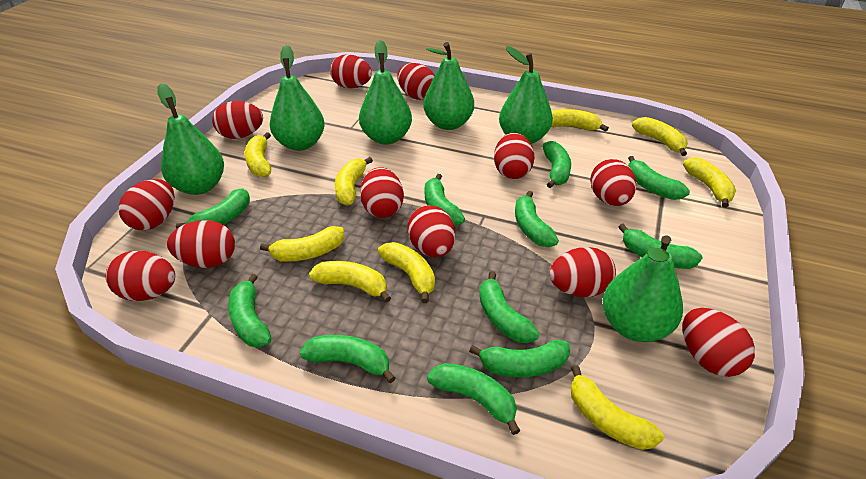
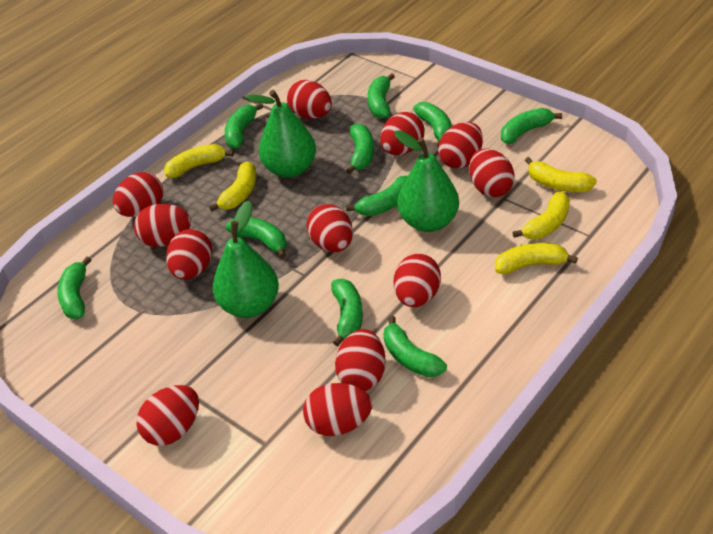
green banana: [176,188,250,229] [228,274,271,348] [300,335,396,383] [425,174,465,226] [427,363,520,435] [469,340,570,377] [479,271,539,343] [515,191,559,247] [543,141,571,188] [618,224,702,269] [628,156,690,200] = 11 -> [57,256,91,319] [225,103,263,149] [226,217,287,258] [331,279,363,346] [346,123,374,174] [346,176,408,216] [368,73,395,119] [383,316,447,377] [413,102,452,146] [501,108,562,144] = 10
green pear: [157,83,224,195] [270,45,325,151] [359,40,412,145] [423,42,474,130] [499,46,553,144] [603,235,683,342] = 6 -> [213,201,279,318] [246,90,316,178] [394,130,459,232] = 3
yellow banana: [245,132,271,177] [260,226,344,262] [309,261,391,303] [335,157,373,206] [378,242,435,303] [551,109,609,132] [571,365,664,450] [632,117,688,156] [683,157,736,208] = 9 -> [164,144,234,178] [209,161,257,212] [495,243,578,274] [512,192,570,239] [525,157,597,192] = 5

